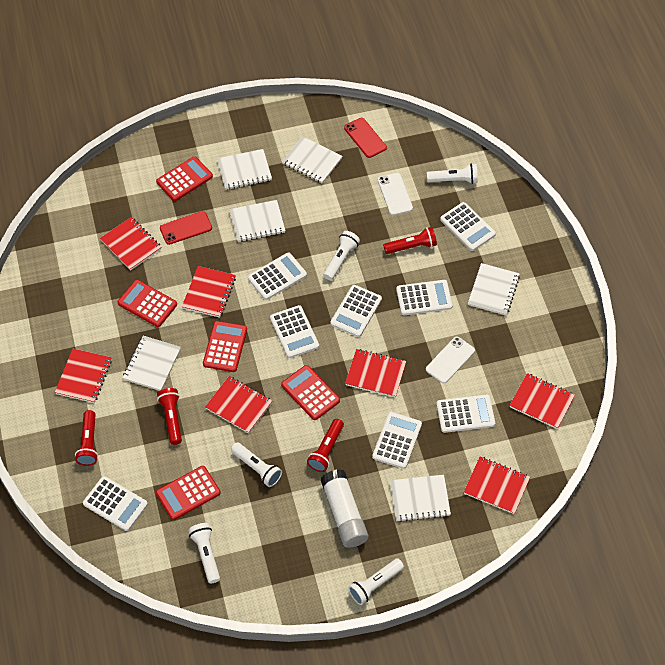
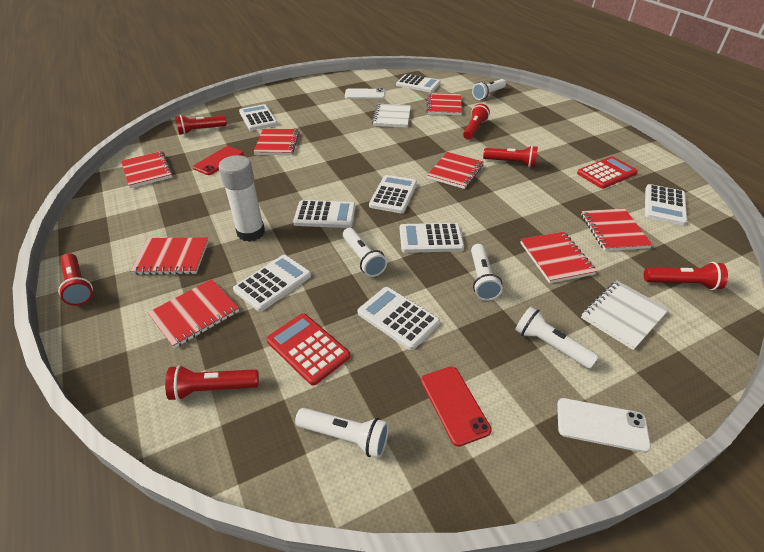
red calculator: [118,280,177,327] [156,156,213,201] [156,466,221,520] [203,321,247,372] [281,365,340,420] = 5 -> [266,313,350,385] [577,156,638,189] = 2
red flashlight: [75,410,98,466] [157,388,182,445] [307,419,344,472] [383,227,437,254] = 4 -> [58,253,93,306] [165,365,259,401] [175,115,227,135] [463,104,490,140] [483,146,538,167] [644,262,728,290] = 6
red notebook: [55,349,112,403] [100,217,161,270] [182,266,236,318] [205,376,272,434] [345,349,406,398] [464,457,530,514] [509,373,575,429] = 7 -> [121,151,173,188] [131,238,209,275] [148,279,239,348] [253,129,300,155] [426,93,462,115] [427,152,484,189] [520,232,597,283] [581,209,652,251] = 8
white notebook: [123,336,181,391] [217,149,272,190] [229,200,286,242] [282,136,342,183] [390,475,451,522] [468,263,520,315] = 6 -> [372,104,411,128] [581,281,669,350] = 2

